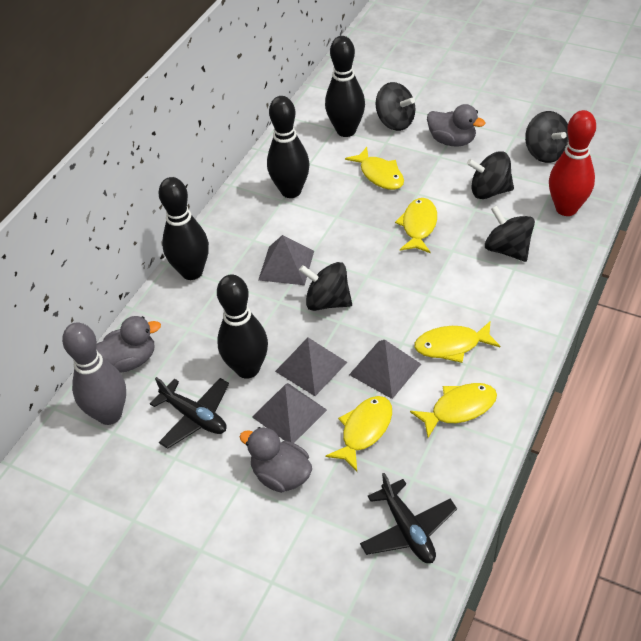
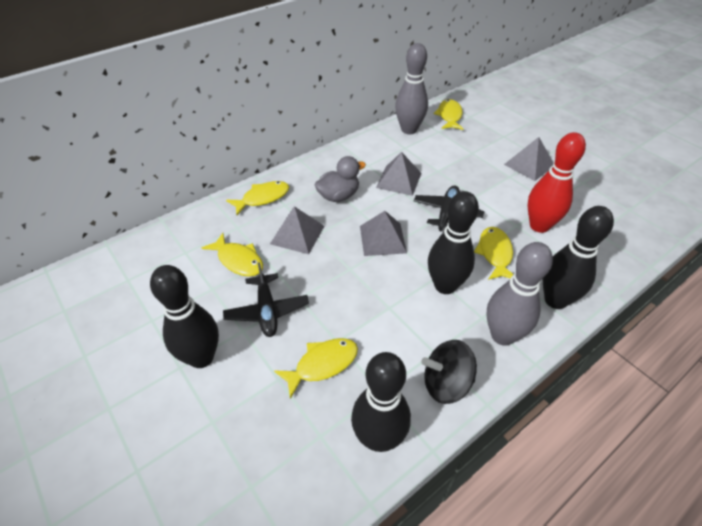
black spinning top: [299,262,352,311] [376,82,415,131] [467,151,514,199] [485,205,535,262] [525,111,569,163] = 5 -> [421,340,477,404] = 1
grey bowling pin: [62,323,126,425] = 1 -> [395,43,428,134] [486,242,553,346] = 2
grey duck: [97,316,161,372] [240,427,312,493] [427,104,486,147] = 3 -> [314,156,366,202] = 1

